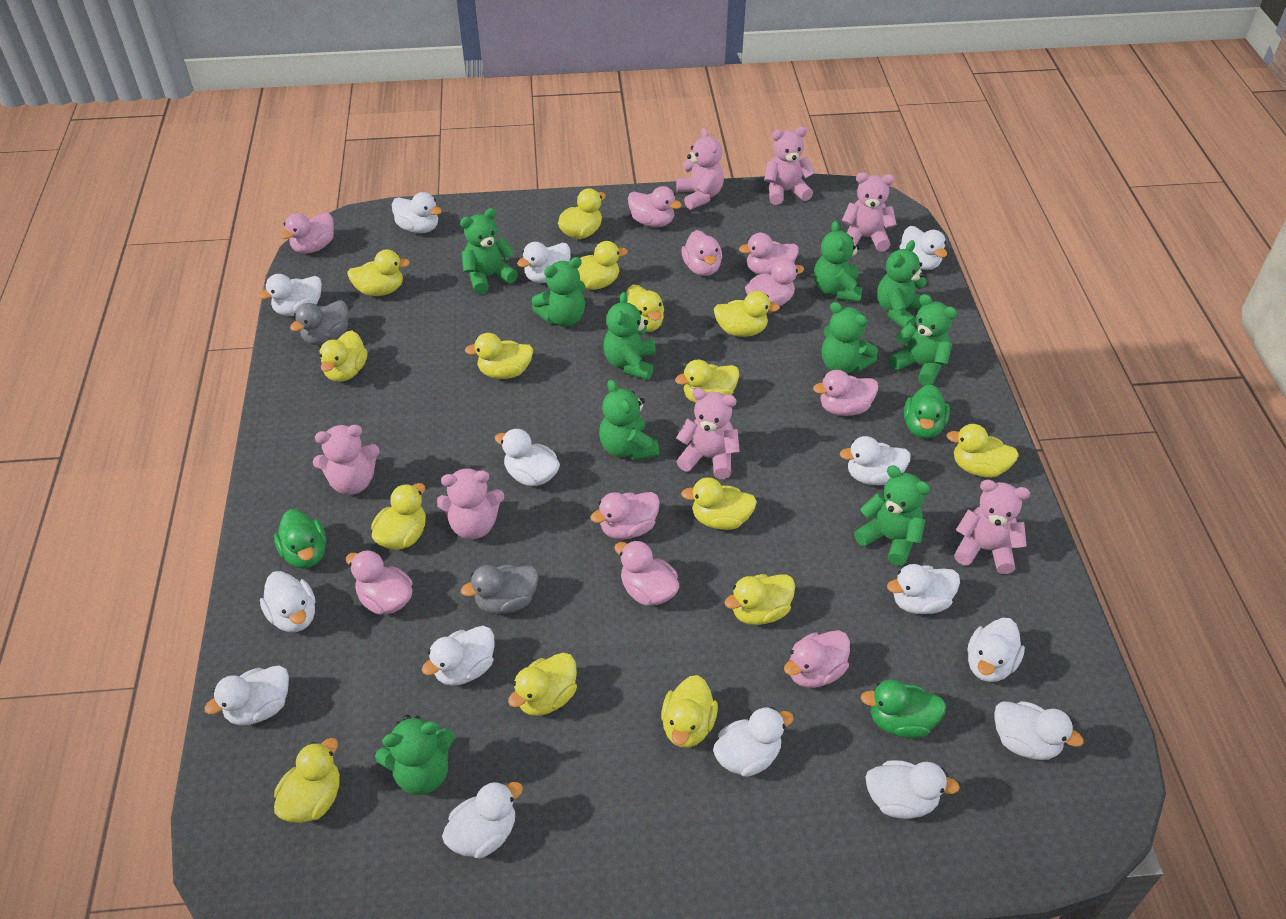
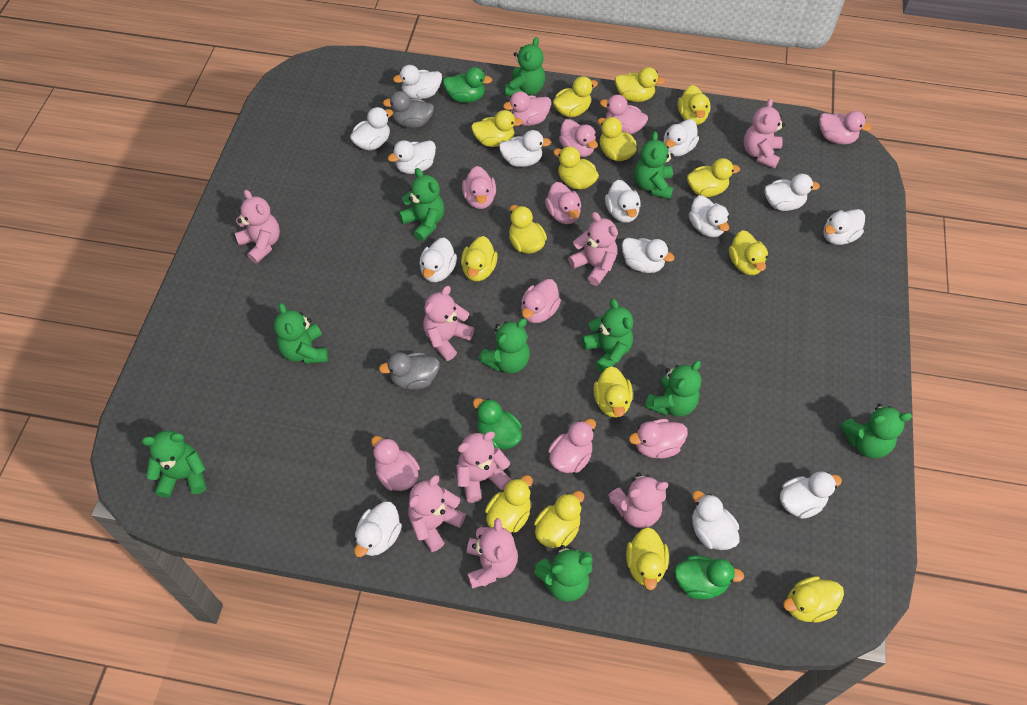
pink teddy bear: [313,425,380,495] [436,468,504,539] [676,127,724,210] [676,388,740,479] [764,127,815,205] [842,172,897,252] [954,480,1030,574] = 7 -> [235,190,280,263] [408,475,466,552] [423,286,474,361] [456,431,511,503] [467,518,518,589] [568,212,618,286] [608,473,668,528] [744,98,785,169] = 8
white duck: [204,665,289,726] [258,274,322,316] [260,571,316,632] [392,192,442,233] [422,626,495,686] [442,781,523,859] [495,429,560,486] [517,242,571,283] [713,707,794,777] [840,436,911,485] [865,760,960,819] [887,564,960,614] [899,226,947,270] [968,618,1025,682] [994,701,1083,760] = 15 -> [350,107,393,150] [354,502,402,557] [388,140,436,174] [393,65,442,99] [420,238,457,282] [499,130,551,167] [605,180,641,223] [622,238,675,273] [663,119,699,156] [689,195,729,237] [692,490,739,550] [765,174,820,211] [780,471,842,519] [823,209,865,245] = 14

